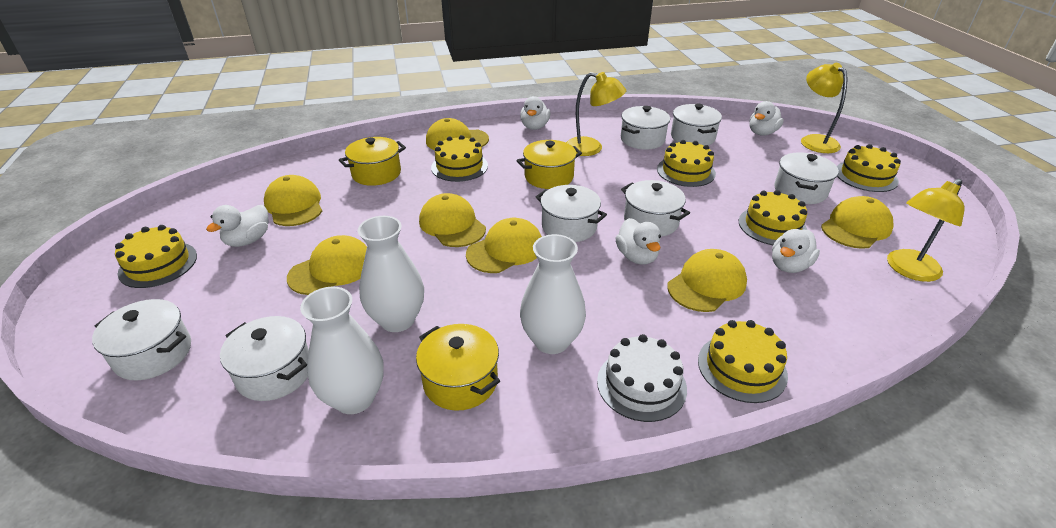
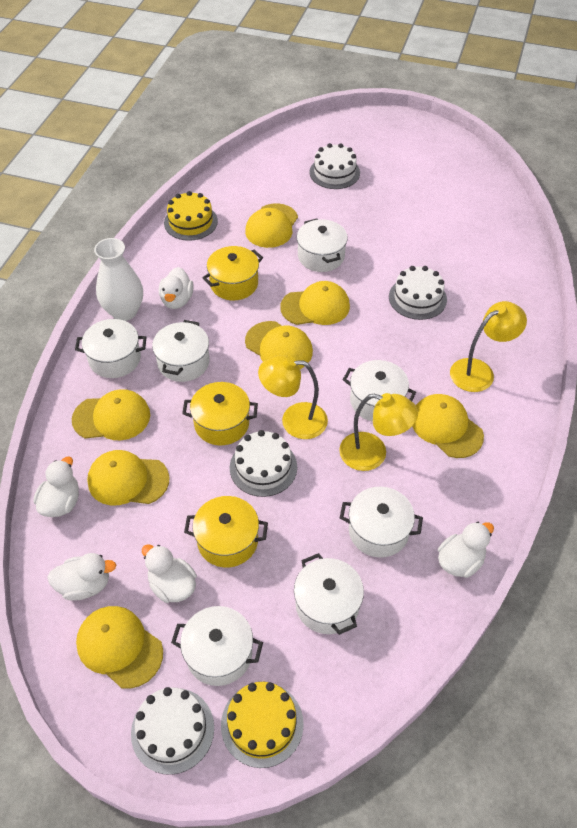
white cake: [597,334,687,422] = 1 -> [131,687,214,775] [230,430,297,497] [309,143,360,189] [389,266,447,320] = 4
white vase: [300,287,384,414] [358,216,424,332] [520,234,586,354] = 3 -> [94,238,143,321] = 1
yellow cake: [115,225,197,288] [431,135,488,182] [657,140,716,187] [698,320,788,403] [739,190,807,245] [837,144,901,192] = 6 -> [164,191,218,241] [221,682,304,768] = 2

